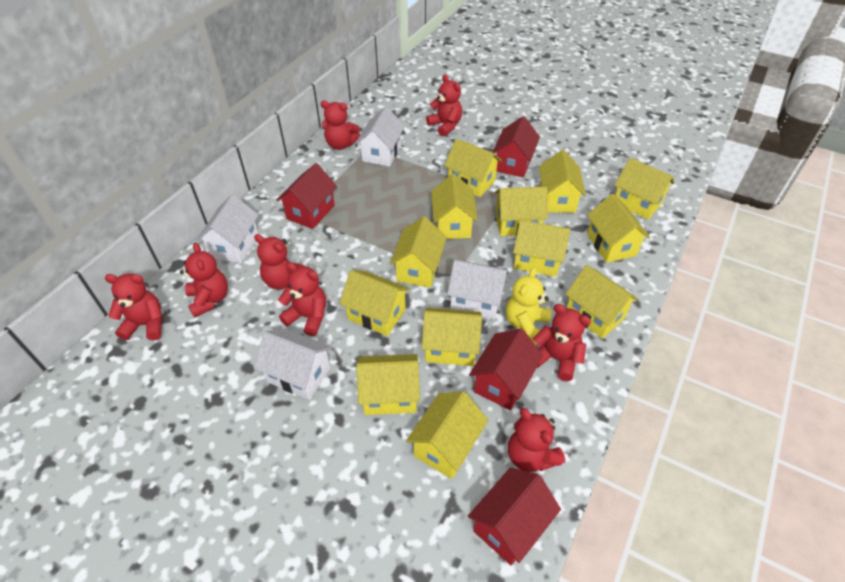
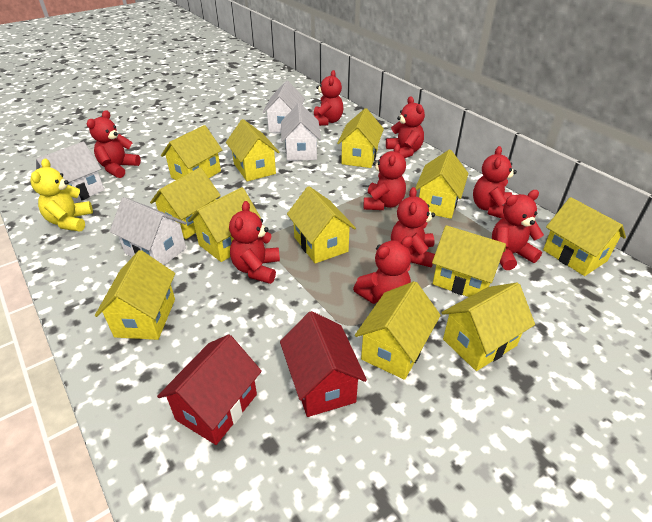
red house: [277,163,337,229] [468,467,561,565] [469,328,543,410] [492,116,540,178] = 4 -> [157,334,262,445] [280,311,367,417] = 2
red teddy bear: [105,274,162,341] [180,243,228,317] [254,234,304,290] [278,262,326,336] [321,101,360,150] [426,74,462,136] [508,408,565,472] [533,304,591,381] = 8 -> [87,110,141,178] [229,201,280,284] [314,70,343,126] [353,236,413,304] [364,144,406,210] [386,96,425,158] [391,187,435,267] [473,146,517,219] [492,190,544,270] = 9
yellow house: [339,270,410,336] [356,354,420,415] [390,217,447,288] [406,391,488,479] [422,308,482,366] [431,174,478,239] [444,139,502,197] [495,186,548,236] [513,220,571,277] [539,150,586,213] [565,265,639,339] [587,194,650,263] [615,158,674,220] = 13 -> [95,250,175,340] [150,167,221,239] [161,125,222,180] [188,187,261,262] [226,119,279,181] [287,186,356,264] [337,108,384,168] [355,281,441,380] [415,150,469,219] [432,225,506,297] [441,282,535,371] [543,197,626,276] = 12

